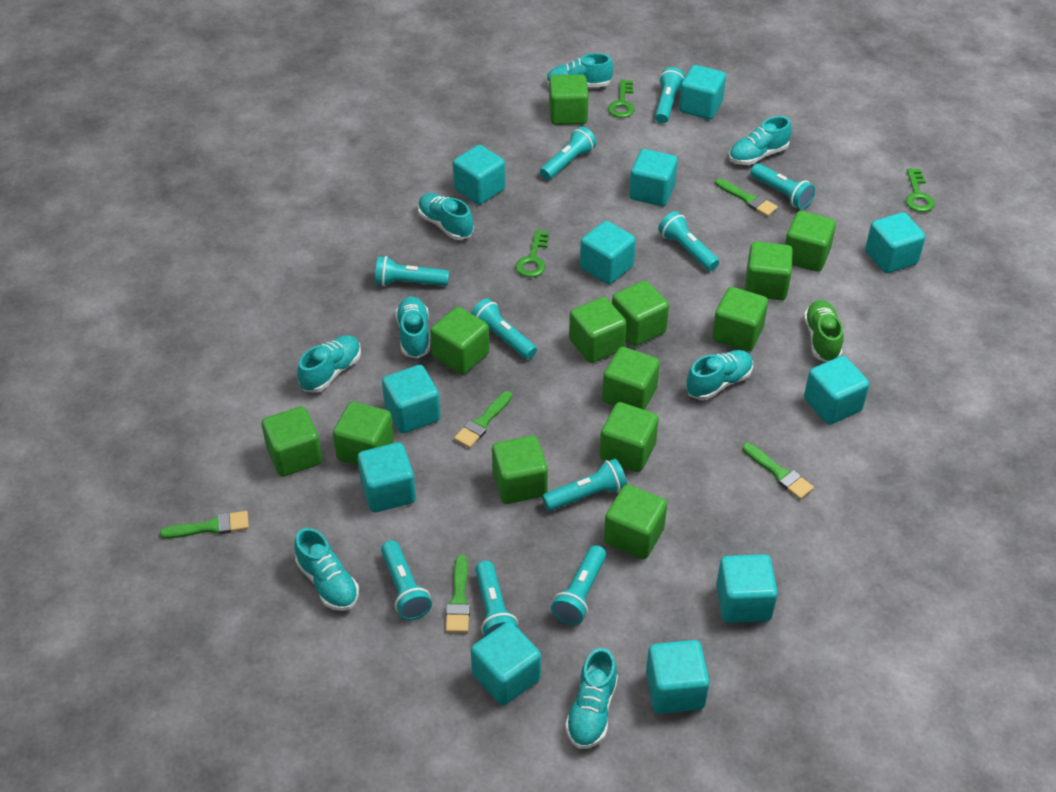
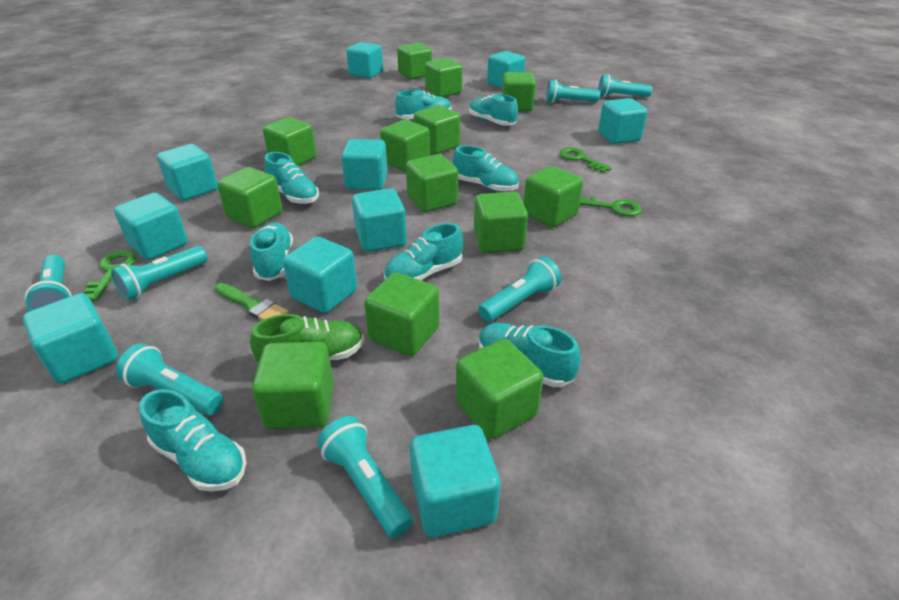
green brush: [160,511,249,539] [445,555,470,633] [454,391,512,448] [715,179,778,217] [742,443,814,499] = 5 -> [215,283,289,320] = 1
turquoise cube: [357,442,416,512] [382,365,440,433] [453,145,505,205] [471,622,541,705] [580,221,636,284] [629,149,678,206] [646,640,710,714] [679,65,726,119] [716,554,778,623] [804,356,869,425] [865,212,926,273] = 11 -> [23,293,118,384] [114,193,188,260] [157,144,218,201] [283,237,357,313] [341,139,388,190] [346,42,383,79] [352,189,407,252] [410,425,500,537] [487,51,526,89] [598,98,647,144] = 10
turquoise flashlight: [375,256,449,286] [381,540,432,620] [471,298,537,360] [475,561,518,637] [540,126,597,180] [542,458,627,511] [551,545,606,625] [655,67,685,123] [658,211,719,271] [751,163,815,209] = 10 -> [25,255,72,311] [111,246,208,301] [116,343,223,415] [317,416,413,538] [478,256,561,322] [546,80,600,103] [598,75,652,97] = 7

